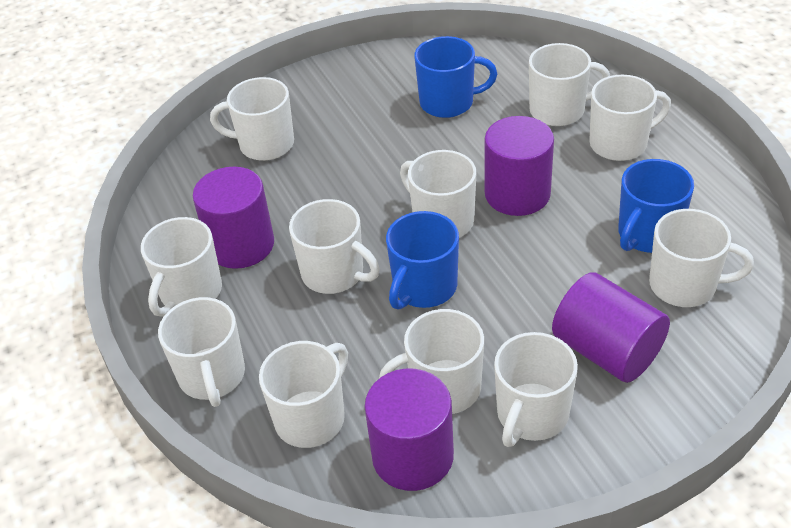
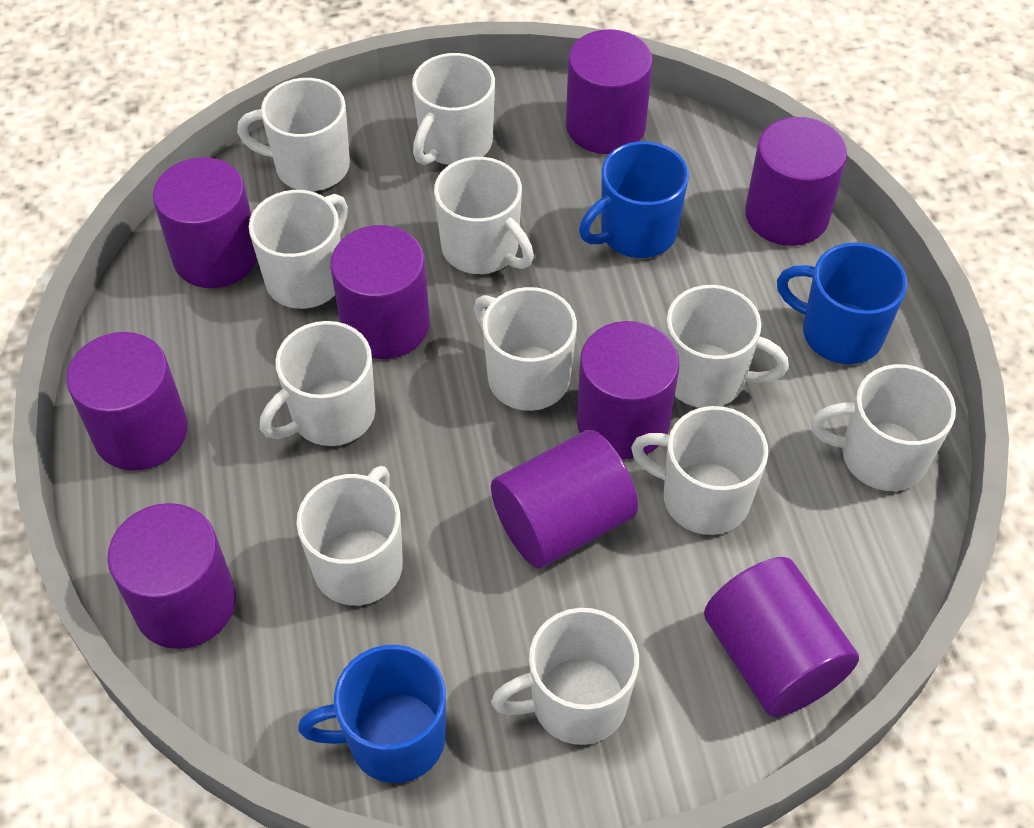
purple cylinder: [193,167,274,269] [365,369,454,491] [485,116,554,216] [552,272,670,383] = 4 -> [66,332,188,471] [107,503,236,649] [153,157,257,288] [330,225,430,359] [491,430,638,568] [566,29,653,154] [577,321,679,459] [704,557,859,717] [745,117,847,246] = 9

